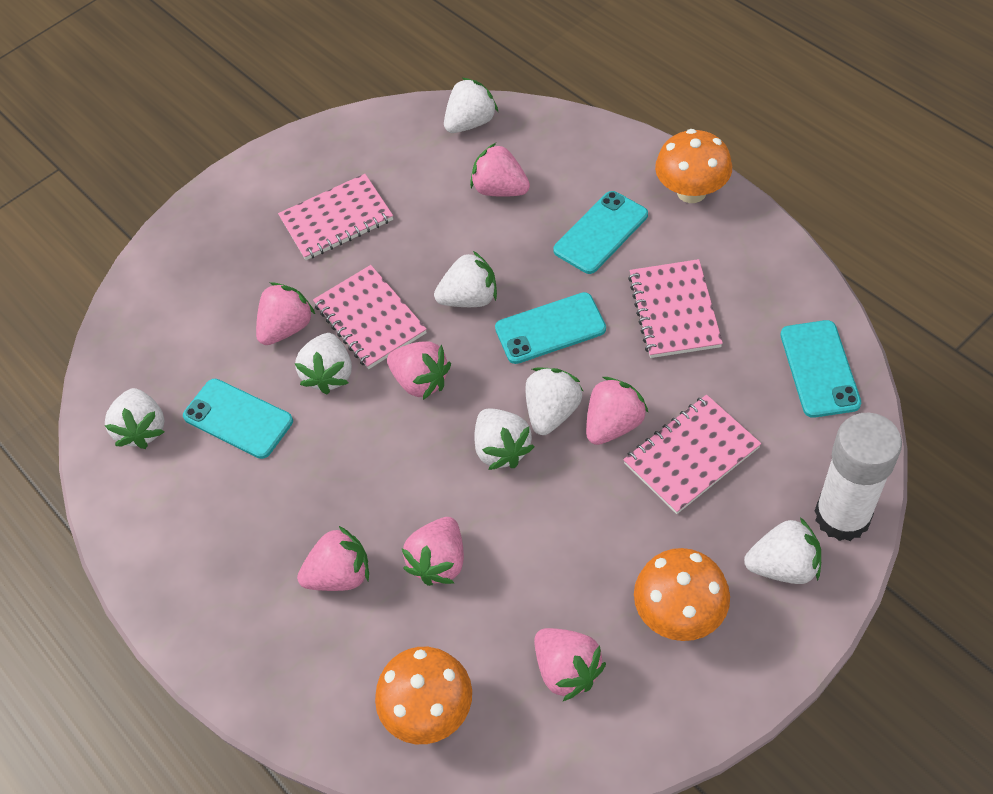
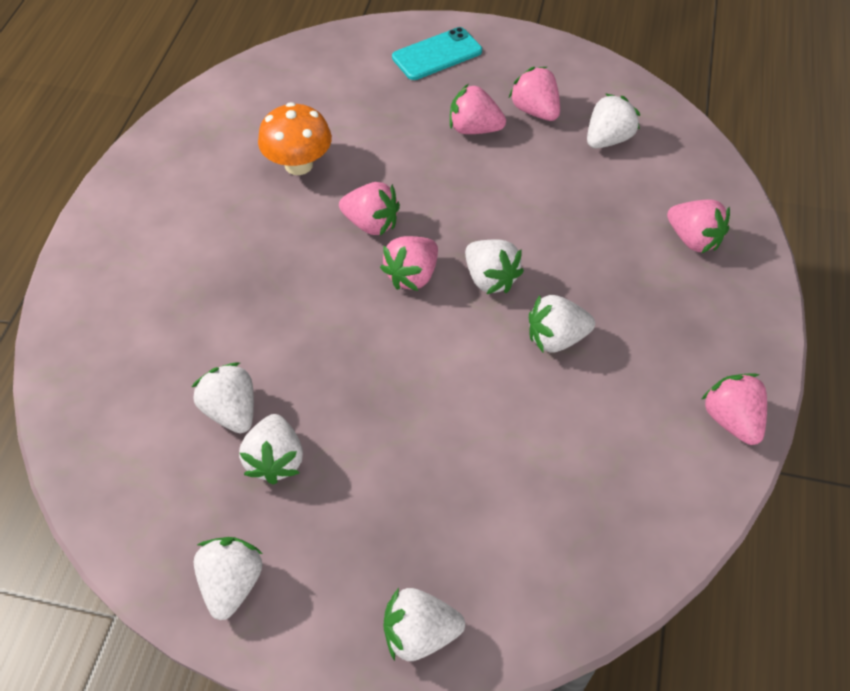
orange mushroom: [375,647,472,744] [634,548,730,641] [655,129,732,203] = 3 -> [258,102,332,175] = 1
pink notebook: [278,174,393,260] [313,265,427,369] [623,395,761,514] [628,259,723,358] = 4 -> none = 0
pink strawberry: [256,282,315,345] [297,526,369,591] [387,341,451,400] [402,517,464,586] [470,143,530,197] [534,628,606,701] [586,377,649,445] = 7 -> [339,182,400,236] [380,236,438,291] [450,84,506,134] [509,67,560,121] [667,199,730,253] [701,373,767,445] = 6
turquoise phone: [183,379,293,459] [495,292,606,364] [553,191,648,274] [781,320,861,418] = 4 -> [392,27,482,80] = 1
white glue stick: [815,413,902,541] = 1 -> none = 0

